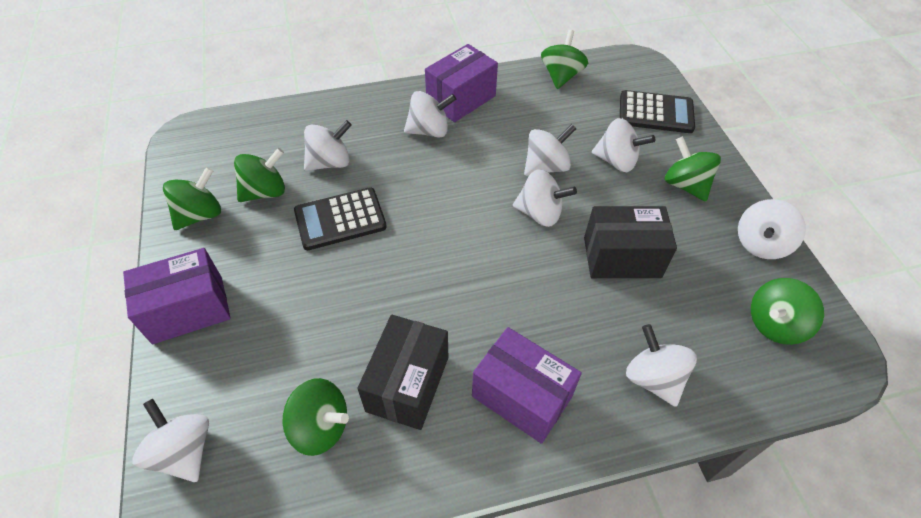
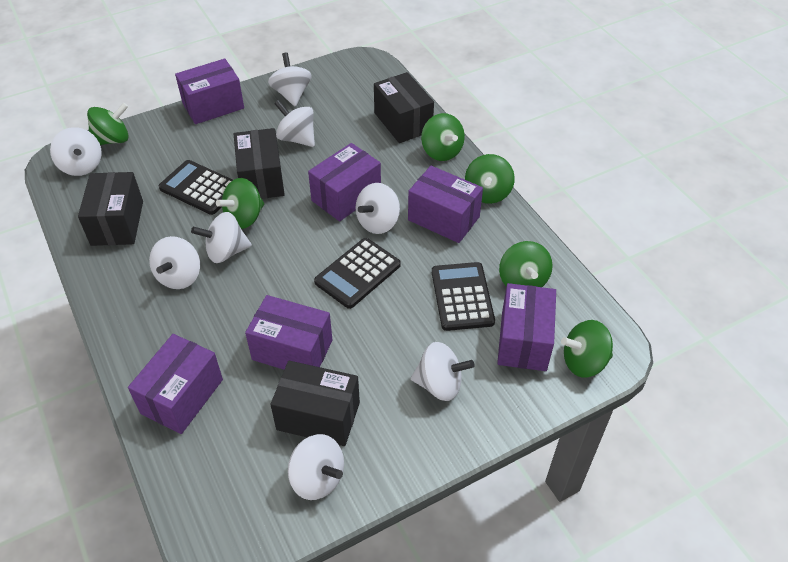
black box: [357,315,448,430] [584,206,677,278] = 2 -> [78,172,143,246] [234,128,285,199] [270,361,360,446] [374,72,434,143] = 4
black calculator: [294,187,387,250] [620,90,695,133] = 2 -> [159,160,233,215] [314,238,401,309] [432,262,495,331] = 3
purple box: [123,248,230,344] [425,44,498,122] [472,327,582,444] = 3 -> [128,334,223,434] [175,59,244,124] [245,295,332,370] [308,143,381,221] [408,166,483,243] [497,283,556,371] = 6

